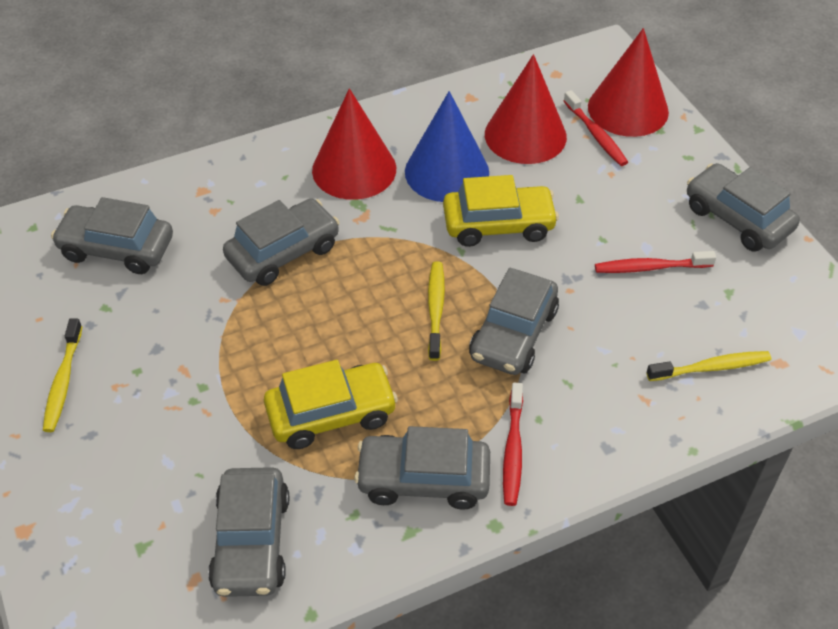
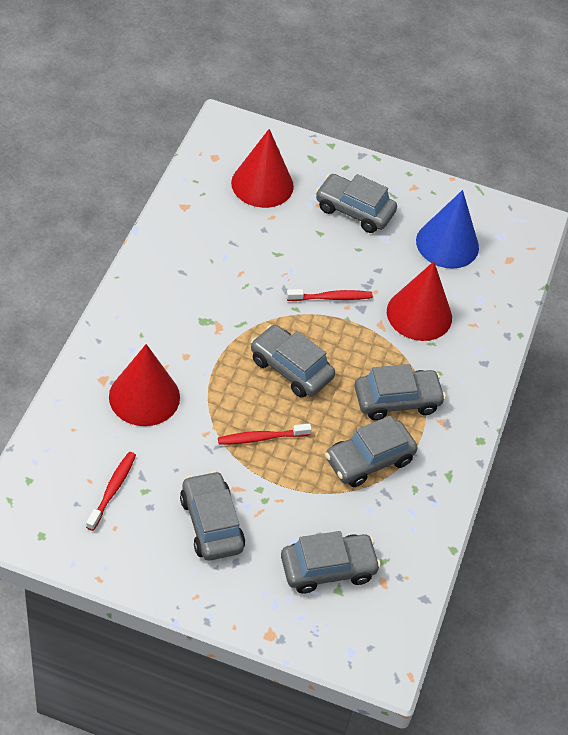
yellow car: [264,360,398,449] [443,175,559,247] = 2 -> none = 0
yellow toothbrush: [43,318,82,432] [428,261,445,361] [647,351,771,381] = 3 -> none = 0

